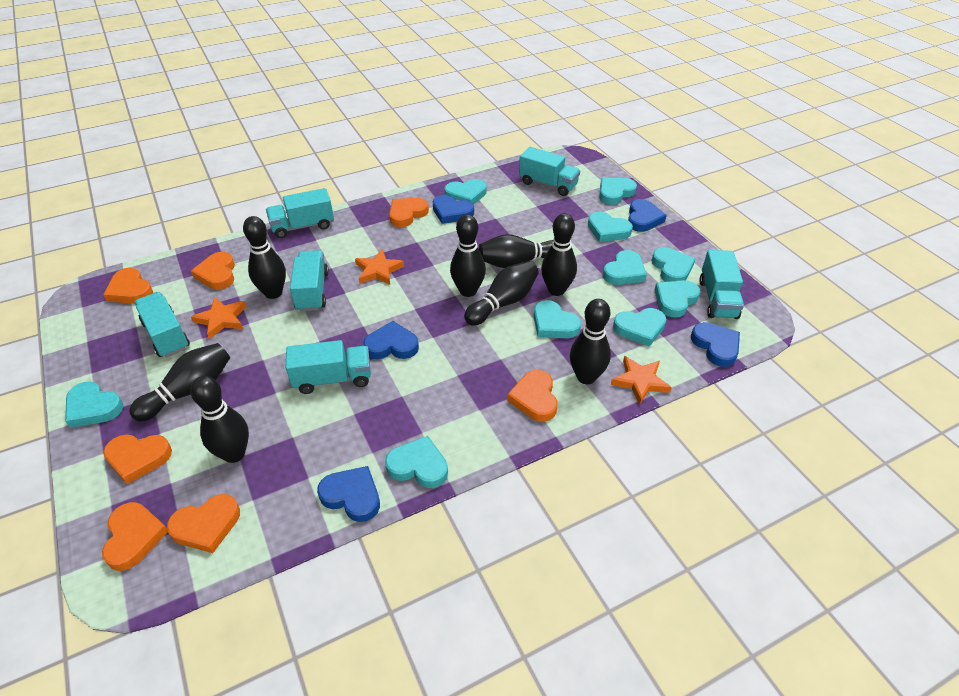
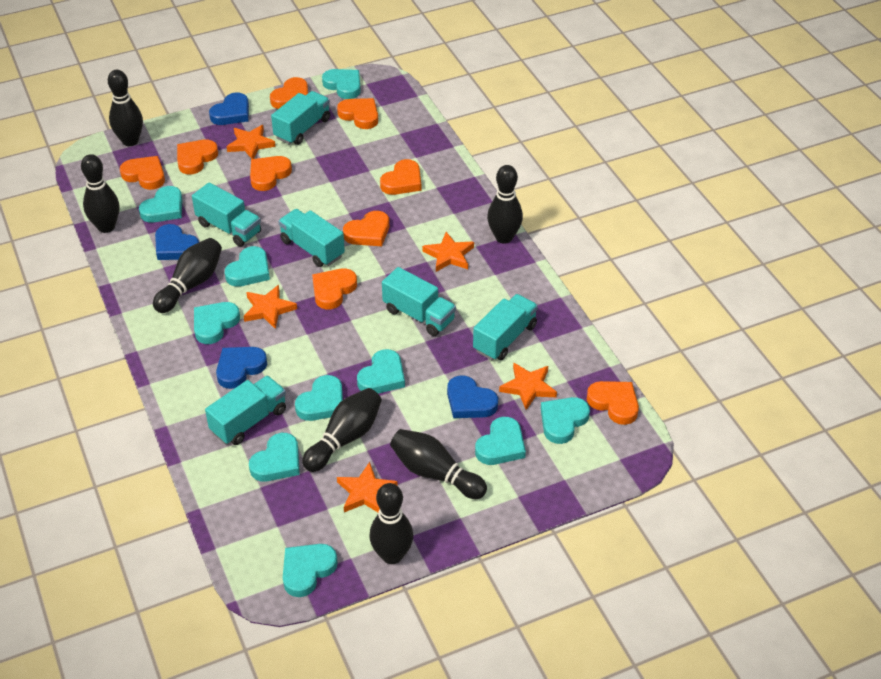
black bowling pin: [129,343,230,422] [190,376,249,463] [243,216,286,299] [450,214,486,297] [464,261,539,326] [479,234,554,268] [541,213,577,296] [570,299,611,384] = 8 -> [81,154,119,233] [108,70,143,146] [153,238,222,313] [302,388,382,472] [369,483,413,564] [390,429,487,499] [487,165,523,244] = 7
blue heart: [317,466,380,522] [363,321,419,359] [433,195,474,224] [628,199,667,232] [691,322,740,367] = 5 -> [155,224,199,260] [209,92,249,125] [216,347,267,389] [447,375,498,418] = 4
orange heart: [102,502,168,571] [103,268,153,304] [103,434,172,484] [167,494,240,553] [191,252,235,290] [389,198,429,227] [507,370,558,422] = 7 -> [120,156,165,190] [177,139,218,174] [250,156,292,191] [270,77,308,109] [312,268,357,309] [337,98,378,129] [343,211,389,246] [380,159,421,195] [587,381,639,425] = 9
orange star: [191,297,247,339] [355,249,404,285] [611,356,672,405] = 3 -> [227,125,275,159] [243,285,297,329] [337,462,398,512] [422,232,474,272] [499,362,557,410] = 5

